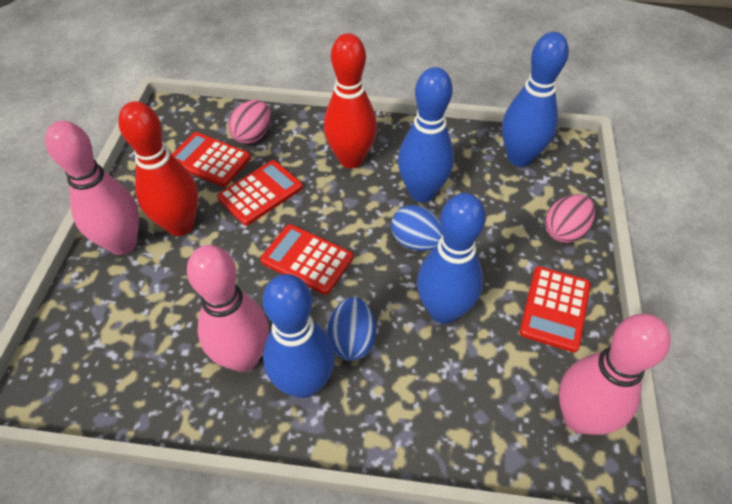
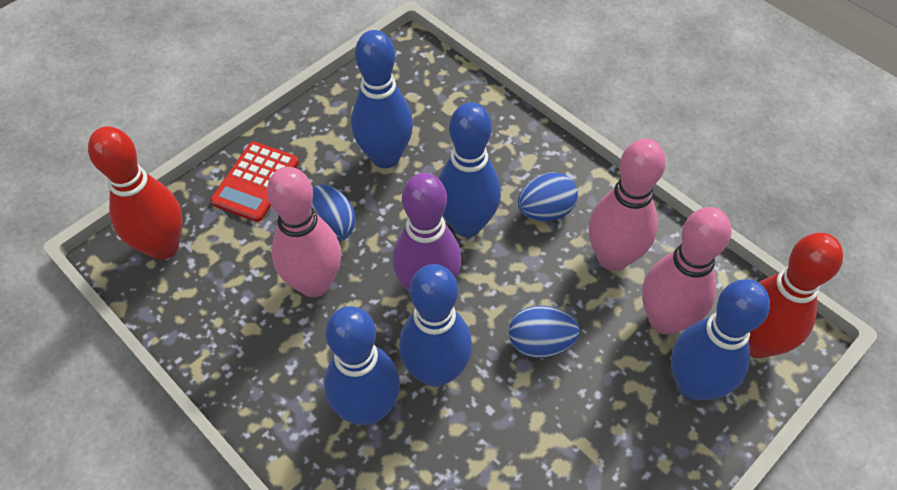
blue bowling pin: [263,274,335,398] [398,67,454,202] [417,193,486,324] [502,32,569,167] = 4 -> [324,306,400,425] [351,30,413,168] [399,264,472,387] [438,102,501,237] [671,279,770,401] = 5
blue egg: [327,297,376,361] [391,205,443,251] = 2 -> [312,185,356,242] [509,305,580,358] [518,172,578,221] = 3
pink egg: [228,100,271,144] [545,194,595,243] = 2 -> none = 0
purple bowling pin: none = 0 -> [393,173,461,293] = 1
red calculator: [172,132,251,187] [217,160,303,226] [260,224,353,295] [519,266,591,352] = 4 -> [210,142,299,222] = 1

